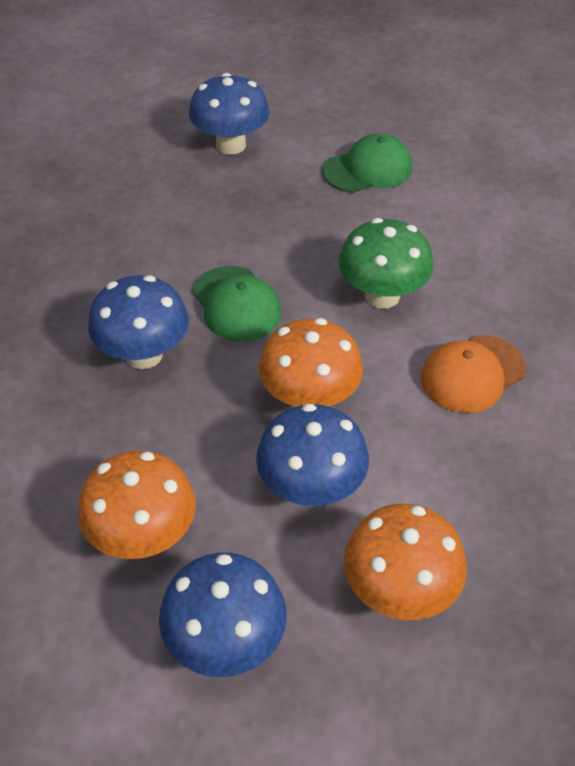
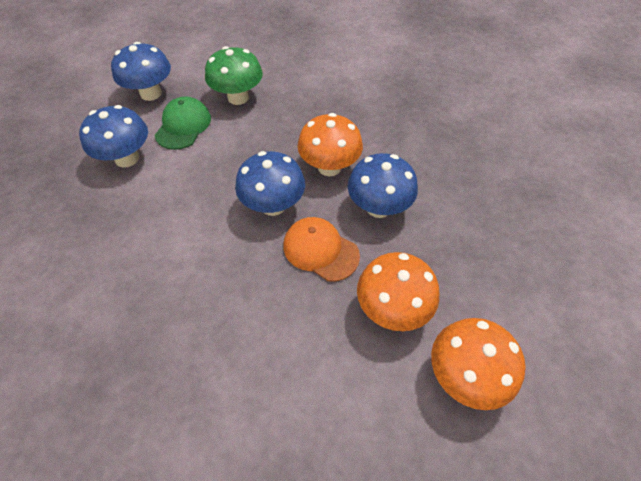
green cap: [193,266,282,342] [323,134,412,193] = 2 -> [155,96,211,150] = 1

